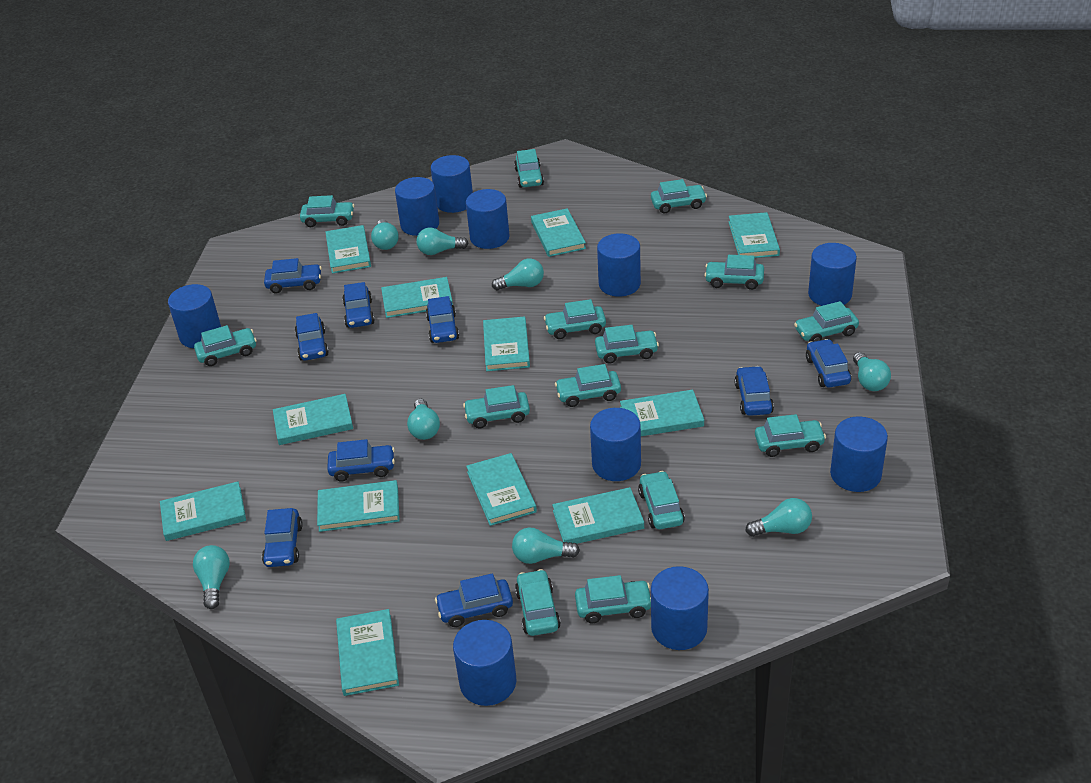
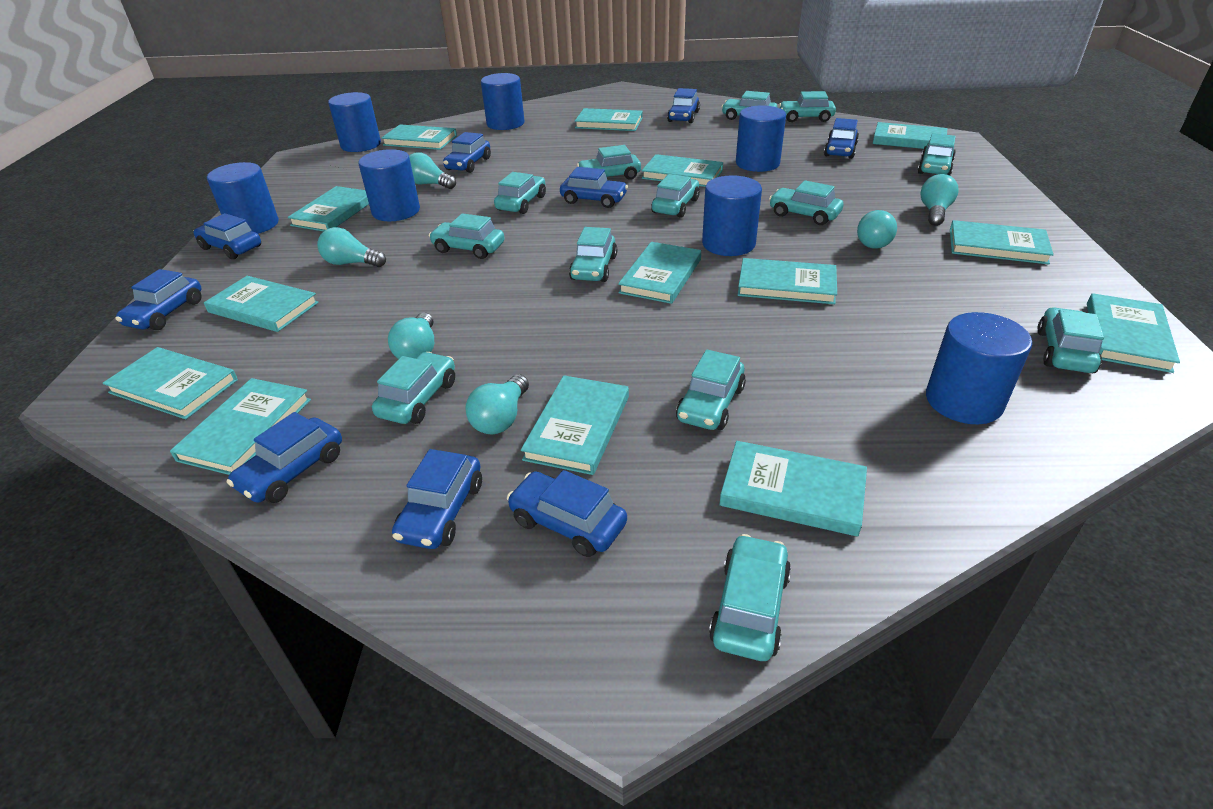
blue cylinder: [168,284,221,348] [395,177,439,236] [431,155,473,213] [453,620,517,706] [466,189,510,249] [590,408,641,481] [597,233,641,297] [651,566,709,650] [808,243,857,306] [830,416,888,492] = 10 -> [207,162,279,234] [328,92,381,152] [358,149,420,221] [481,73,524,130] [702,175,762,256] [736,105,786,172] [926,312,1032,424] = 7
turquoise book: [160,482,246,541] [273,394,353,445] [317,480,400,532] [325,225,371,274] [336,609,399,696] [381,277,453,318] [466,453,537,526] [483,316,530,371] [531,208,586,257] [552,487,644,544] [620,390,704,436] [729,212,780,258] = 12 -> [102,347,238,419] [170,378,311,475] [204,276,319,332] [288,186,369,232] [381,124,457,150] [521,376,629,475] [575,108,643,131] [618,242,701,304] [642,154,723,187] [719,441,867,537] [738,258,837,304] [873,122,947,149] [950,220,1054,264] [1087,293,1180,373] = 14
turquoise car: [194,325,257,366] [300,195,354,227] [463,385,530,428] [514,149,544,188] [515,569,561,636] [544,299,606,339] [555,364,621,407] [575,575,651,623] [595,325,659,364] [638,471,685,529] [651,179,707,213] [704,255,764,290] [755,414,826,457] [794,301,859,342] = 14 -> [372,352,455,424] [429,213,505,259] [494,172,546,214] [569,227,617,282] [577,145,641,180] [651,174,700,218] [676,350,746,430] [709,534,791,661] [721,91,777,120] [769,180,843,225] [779,91,836,122] [918,133,956,176] [1037,307,1104,373] = 13
turquoise light bulb: [193,545,230,609] [371,219,399,250] [407,399,440,440] [417,228,469,255] [492,259,544,290] [512,527,580,564] [746,498,812,537] [853,352,891,391] = 8 -> [317,227,386,267] [388,312,434,359] [409,152,456,189] [466,374,529,435] [857,210,897,249] [920,174,958,226] = 6

